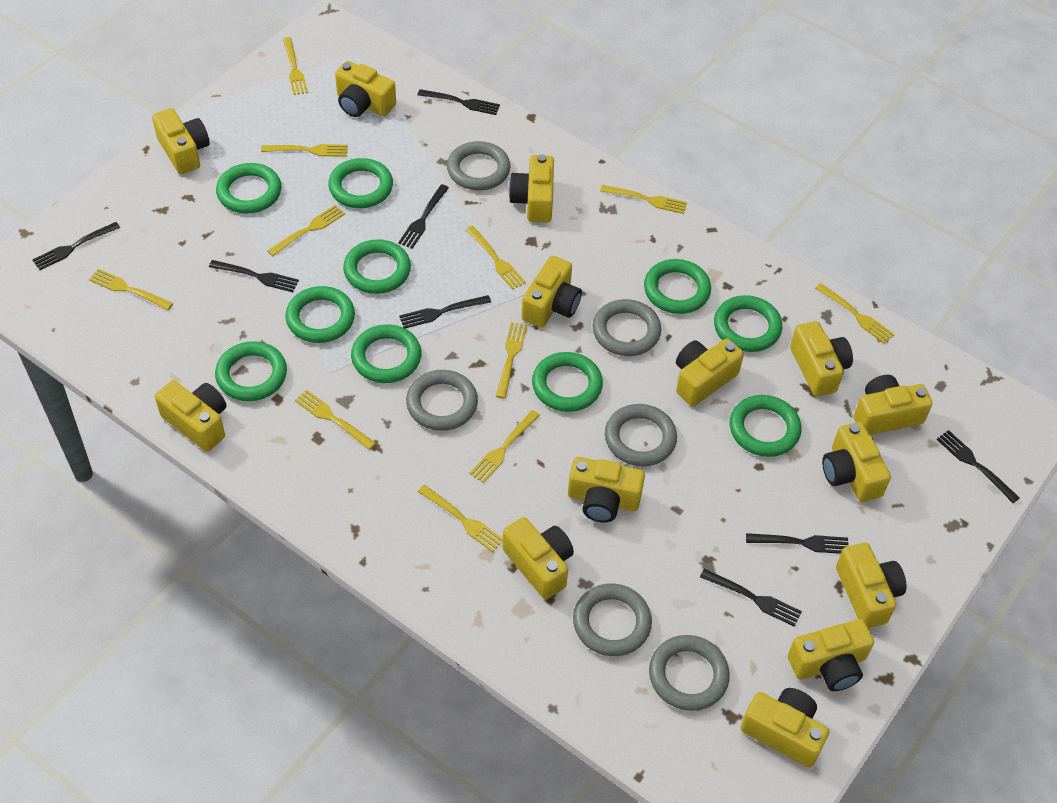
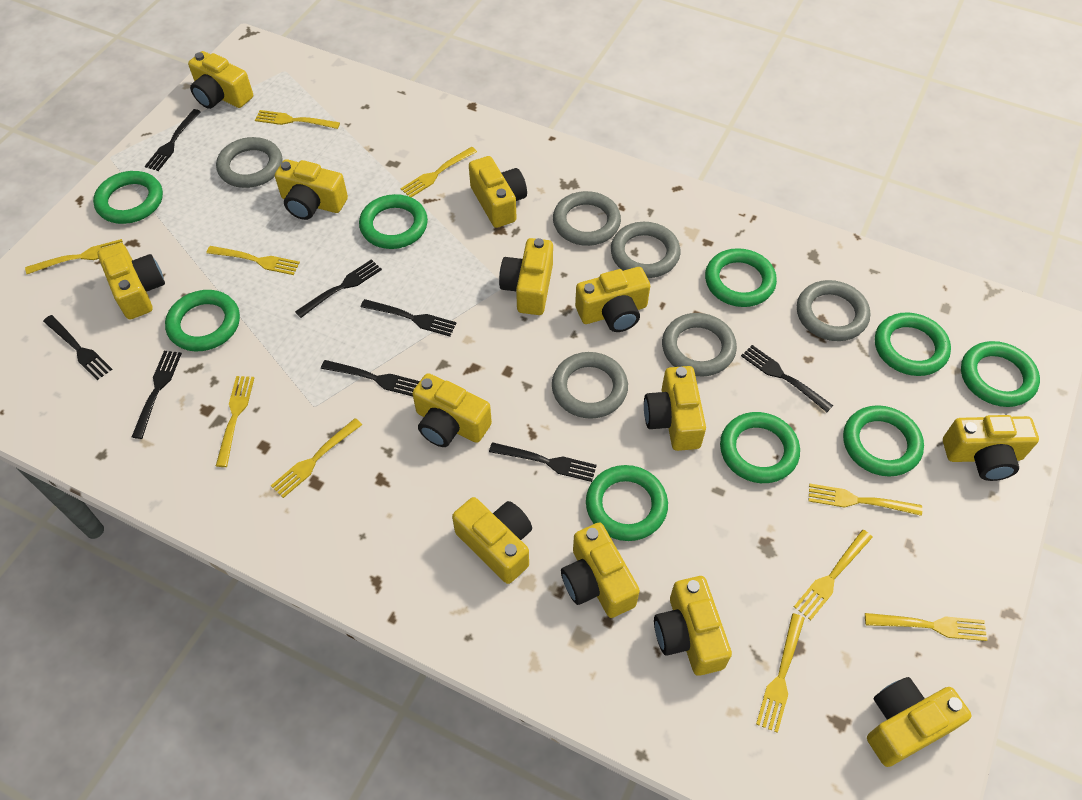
green ring: [215,341,287,401] [216,163,281,213] [285,286,355,343] [328,158,393,208] [343,239,411,294] [351,325,421,383] [532,352,603,412] [644,259,711,314] [714,295,782,352] [730,395,802,457] = 10 -> [93,171,163,224] [165,290,240,351] [359,194,428,249] [586,465,668,541] [705,248,777,307] [720,412,800,483] [843,405,924,477] [875,312,951,376] [961,341,1040,407] = 9
yellow camera: [152,108,210,174] [155,380,226,451] [335,61,396,117] [502,517,574,599] [509,154,554,222] [522,256,582,328] [568,457,645,522] [676,339,744,406] [741,688,829,767] [788,619,874,691] [790,321,853,396] [822,422,891,502] [836,543,907,628] [854,375,933,435] = 14 -> [98,243,165,319] [188,51,253,109] [275,159,348,220] [412,373,492,447] [452,497,532,584] [469,156,527,228] [499,238,553,315] [561,522,640,618] [575,267,650,332] [644,366,706,451] [654,576,732,676] [867,677,971,767] [943,415,1039,481] = 13
yellow fork: [89,269,173,310] [261,144,348,157] [267,205,345,256] [283,37,308,95] [295,389,376,450] [418,485,503,552] [466,226,526,290] [469,410,540,483] [496,322,527,399] [600,185,687,214] [815,283,895,344] = 11 -> [25,239,123,274] [207,246,300,275] [216,376,254,467] [255,110,340,129] [271,418,362,498] [400,147,477,197] [756,613,805,733] [794,530,873,620] [808,484,922,516] [865,613,987,641] = 10

